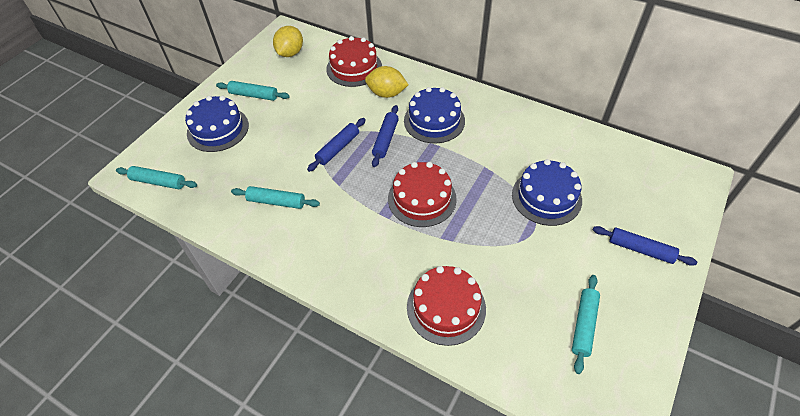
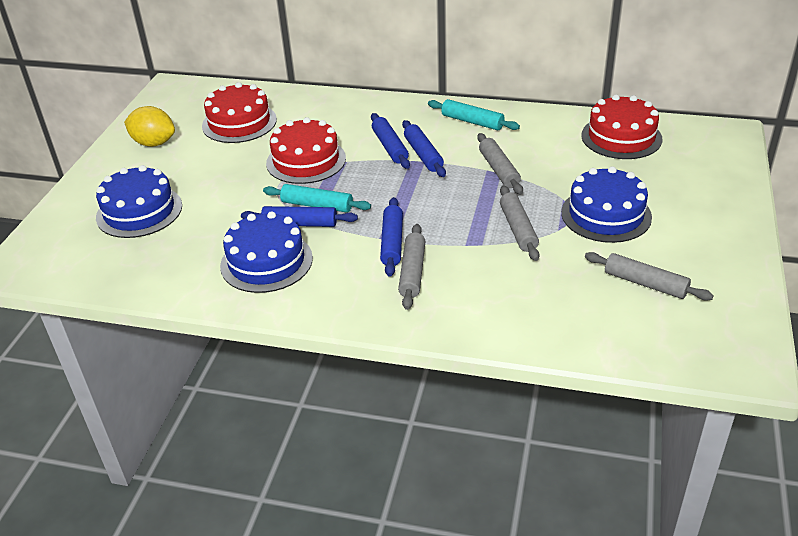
blue rolling pin: [307,118,366,172] [372,105,399,167] [593,226,697,266] = 3 -> [241,206,358,227] [371,113,410,169] [380,197,403,277] [402,120,446,177] = 4
grey rolling pin: none = 0 -> [398,224,426,310] [477,133,523,194] [500,186,540,261] [585,252,714,301] = 4
turquoise rolling pin: [116,166,197,189] [216,81,290,101] [231,186,320,209] [572,275,600,374] = 4 -> [263,184,371,213] [428,99,520,130] = 2
yellow lemon: [273,26,303,57] [365,66,408,98] = 2 -> [124,106,175,147] = 1

